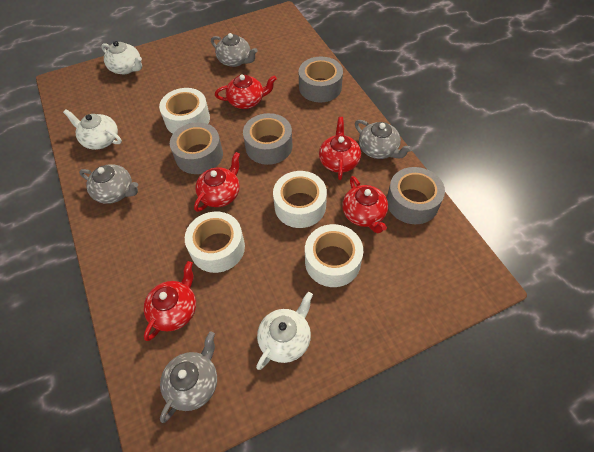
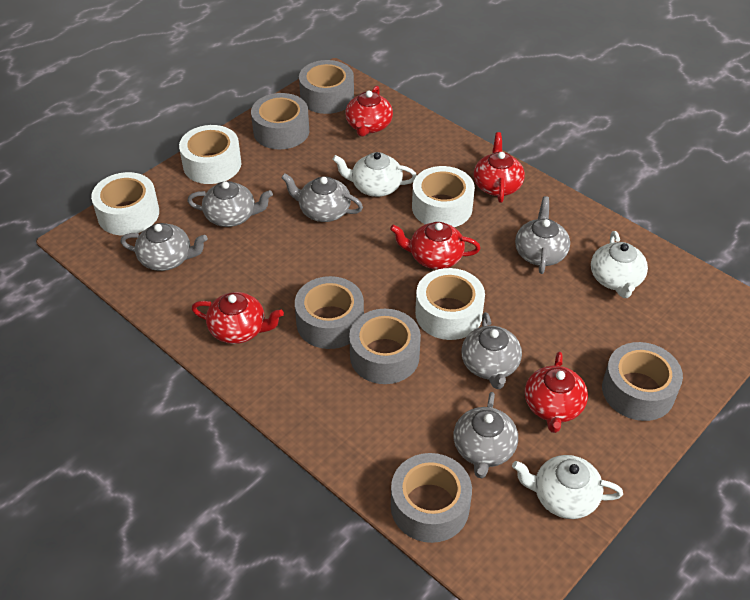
grey tape: [170,122,223,174] [243,113,293,165] [299,56,343,102] [387,167,445,224] = 4 -> [251,93,309,149] [295,276,364,349] [299,60,354,114] [349,309,421,384] [391,453,472,543] [602,342,683,421] = 6
grey teapot: [79,164,138,204] [160,332,217,423] [211,33,258,67] [355,120,412,159] = 4 -> [120,223,208,271] [187,181,273,227] [281,173,363,222] [453,392,518,478] [461,312,522,389] [515,196,570,274] = 6

